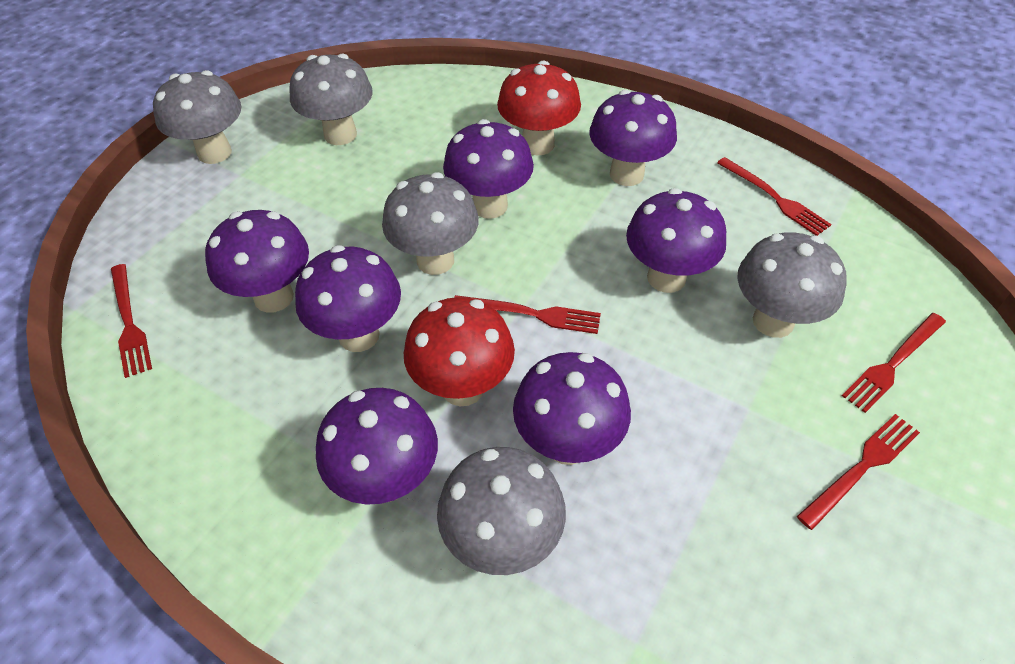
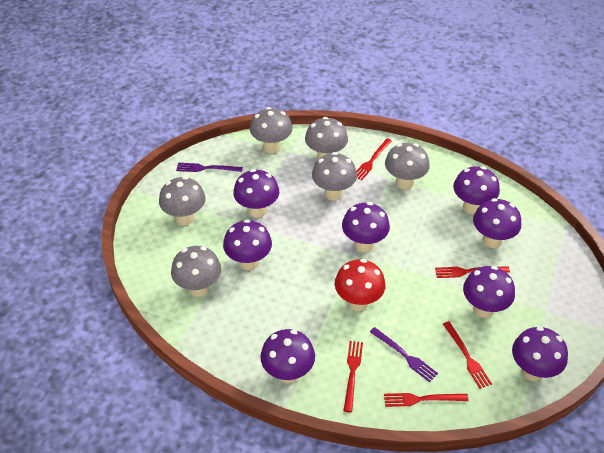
grey mushroom: [153,70,241,164] [289,54,373,145] [382,172,479,275] [437,447,566,575] [737,232,847,338] = 5 -> [159,176,206,225] [171,246,221,297] [250,107,292,153] [305,117,348,159] [312,152,357,201] [385,143,430,190] = 6
purple fork: none = 0 -> [176,163,243,172] [370,327,438,382] = 2
purple mushroom: [205,210,309,313] [295,245,401,352] [316,388,438,505] [443,119,534,219] [513,352,631,465] [589,90,677,186] [626,188,726,293] = 7 -> [223,219,272,270] [233,169,279,218] [260,329,315,383] [342,202,390,252] [453,166,500,214] [463,266,515,318] [473,198,521,248] [512,326,568,381] = 8
red mushroom: [404,297,515,406] [497,61,581,155] = 2 -> [335,259,386,311] = 1

